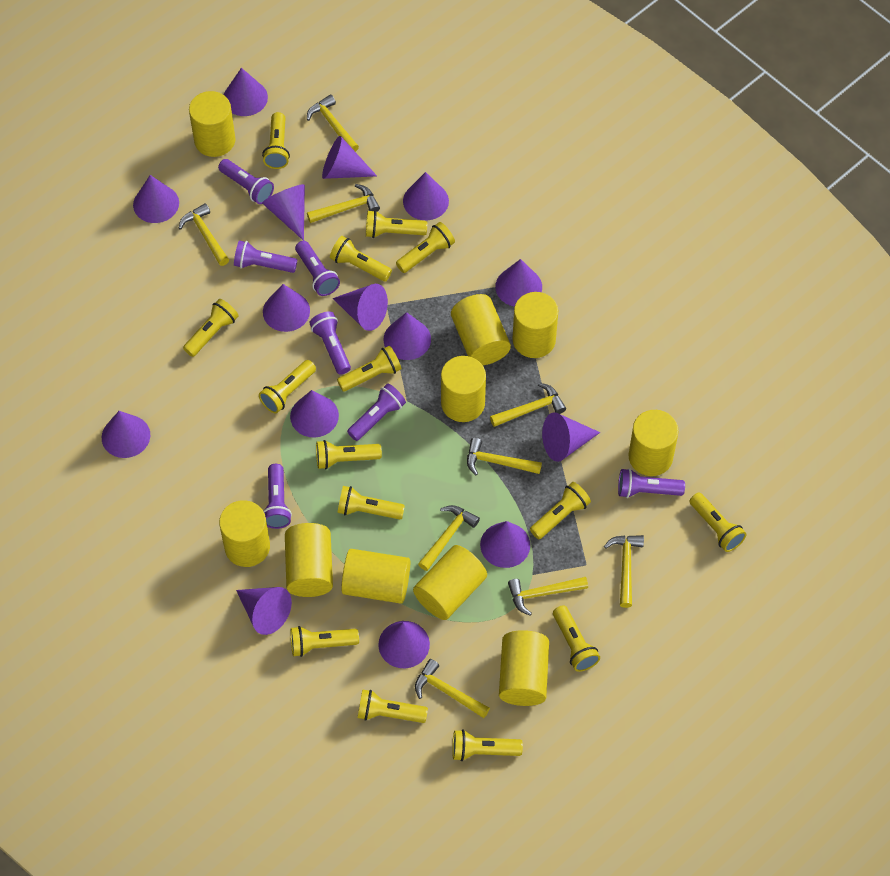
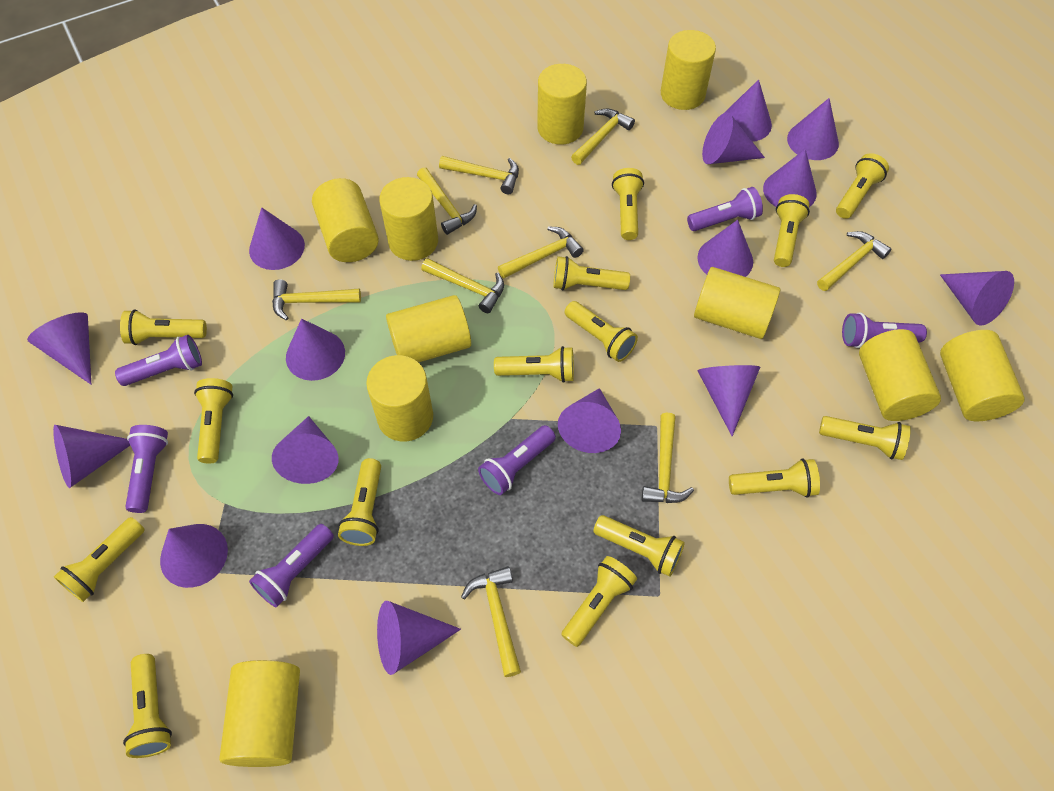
purple flashlight: [218,159,274,204] [234,240,297,273] [264,464,292,529] [295,241,340,296] [309,311,351,375] [347,384,406,441] [618,468,685,498] = 7 -> [115,335,202,386] [125,425,168,513] [249,524,334,607] [478,425,556,495] [687,187,763,231] [842,312,927,348] = 6

